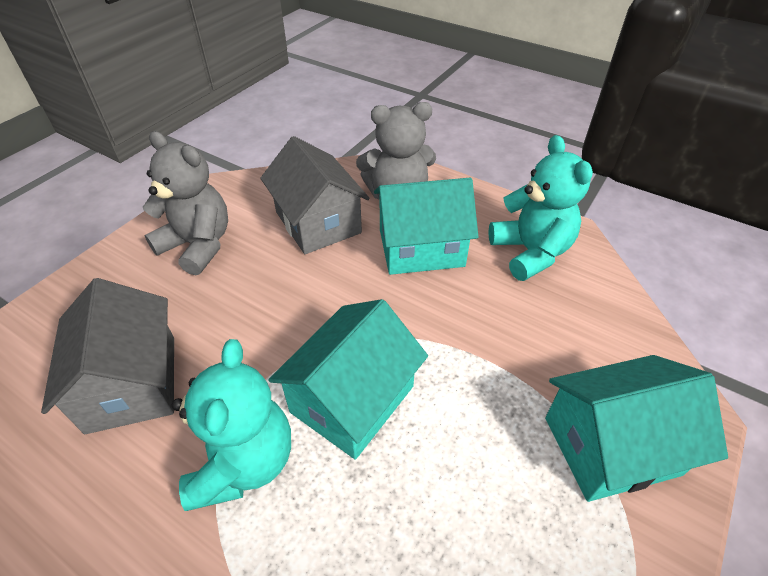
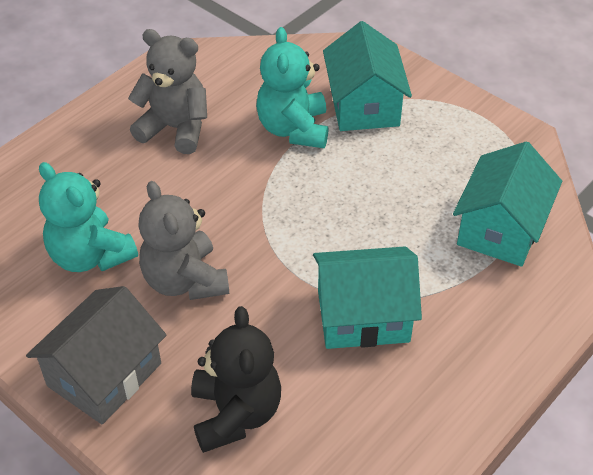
black teddy bear: none = 0 -> [191,306,281,453] = 1
grey house: [41,278,174,434] [260,136,370,254] = 2 -> [26,286,167,425] = 1

